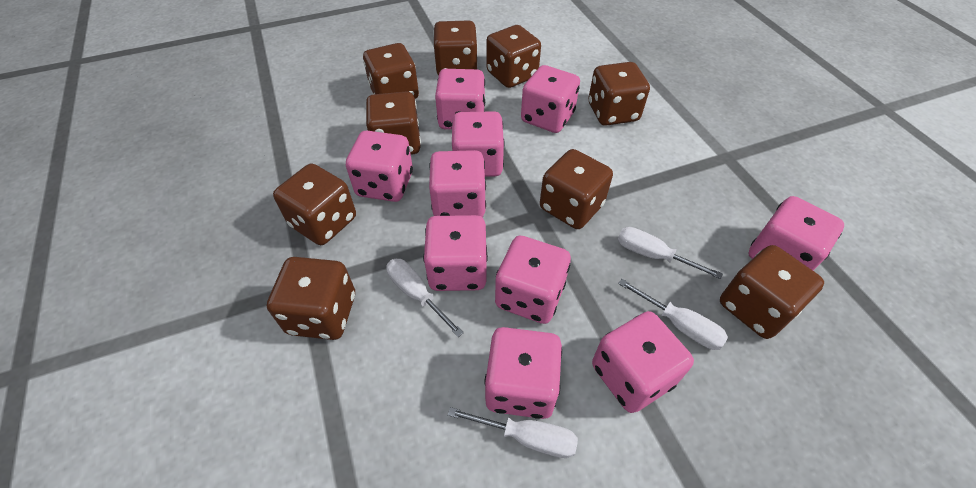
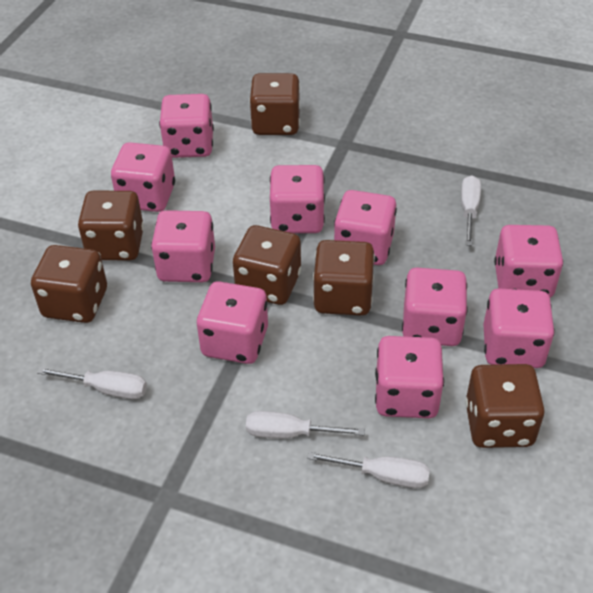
brown dice: [267,257,355,340] [273,164,356,245] [363,43,419,99] [366,91,421,155] [433,20,478,76] [486,25,541,88] [540,149,613,229] [589,62,650,126] [720,245,824,339] = 9 -> [31,245,107,323] [78,191,144,260] [233,225,301,305] [249,73,300,135] [313,240,375,316] [465,364,545,448] = 6

